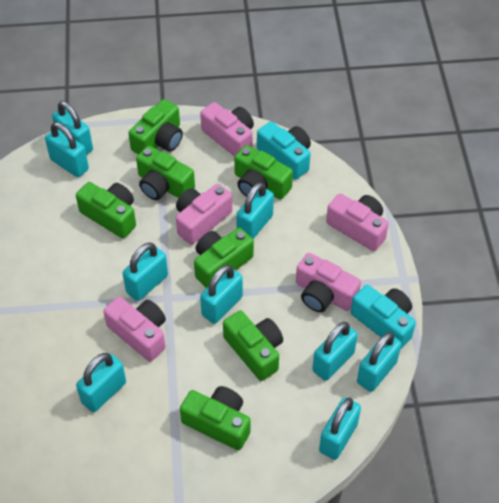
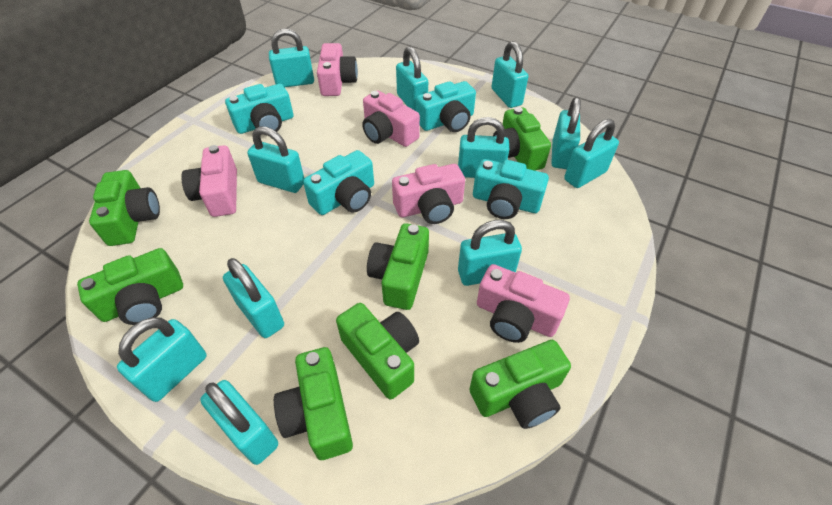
turquoise camera: [257,121,311,180] [351,285,416,348] = 2 -> [225,84,293,135] [303,150,374,215] [416,81,476,132] [473,159,549,219] = 4
turquoise padlock: [45,122,89,178] [52,101,93,155] [76,353,126,412] [123,243,168,301] [200,265,243,324] [236,182,274,239] [312,322,358,381] [319,397,361,460] [357,332,402,392] = 9 -> [117,317,207,402] [200,380,278,465] [223,258,284,338] [247,126,304,193] [269,29,314,87] [396,46,428,111] [458,117,509,178] [458,220,522,286] [492,41,528,108] [551,97,581,169] [564,119,619,188] = 11

